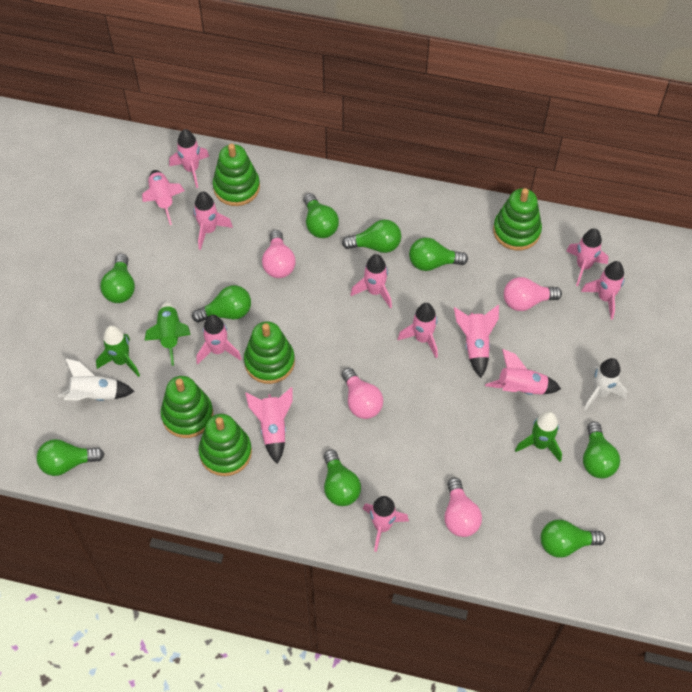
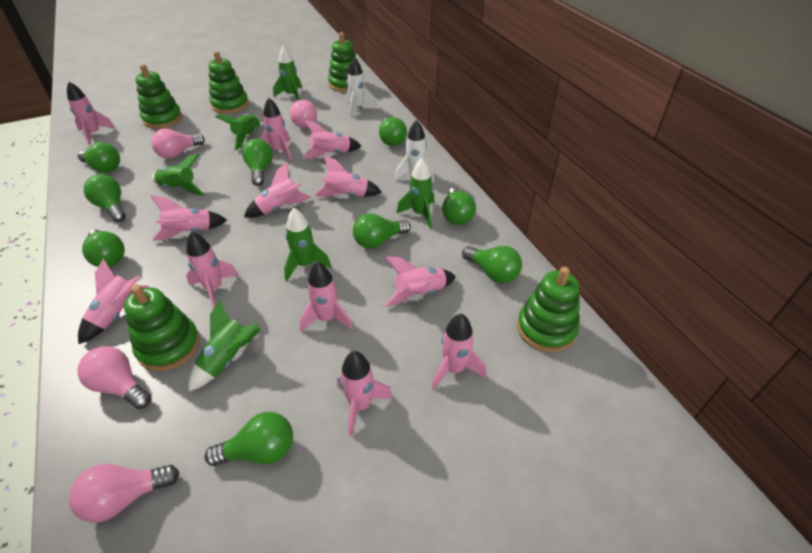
green rocket: [96,325,140,377] [144,302,191,366] [515,411,562,462] = 3 -> [151,153,204,195] [188,299,261,392] [215,114,261,150] [273,46,302,100] [284,208,331,281] [397,158,434,229] = 6

